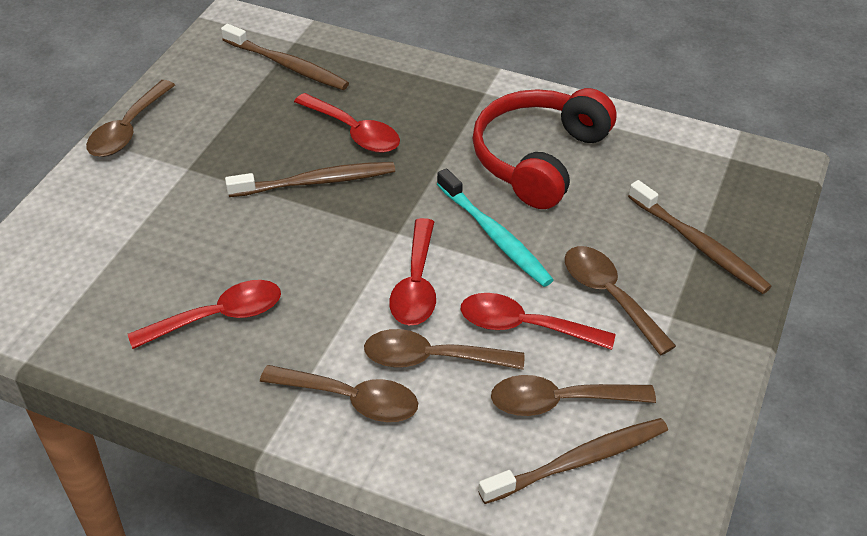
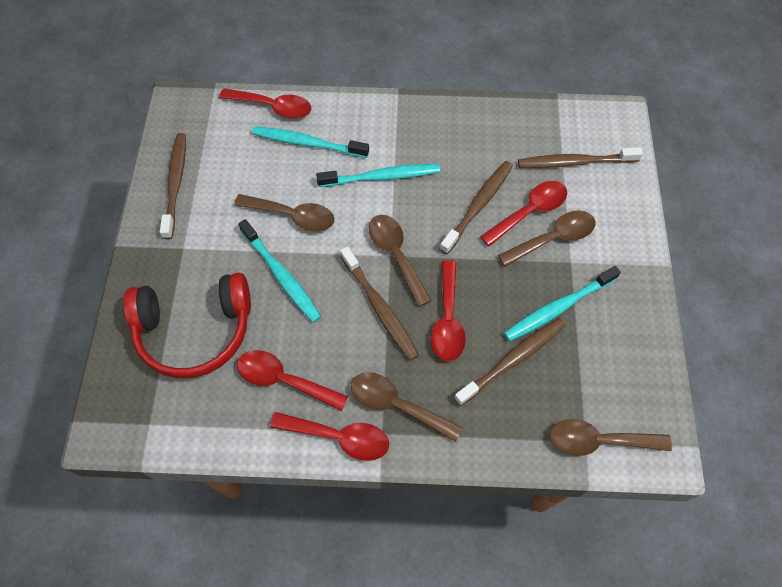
brown toothbrush: [221,24,349,90] [225,162,395,197] [478,418,668,504] [628,180,771,294] = 4 -> [160,133,186,239] [340,246,419,361] [440,161,513,254] [454,318,566,406] [518,147,643,168] = 5
red spoon: [128,280,281,349] [294,93,400,153] [389,218,436,325] [461,293,615,350] = 4 -> [219,88,311,119] [237,350,348,411] [270,412,389,461] [431,260,466,362] [480,181,567,247] = 5
turquoise toothbrush: [437,168,554,287] = 1 -> [238,219,321,323] [252,126,369,158] [316,164,440,187] [504,266,621,341] = 4

